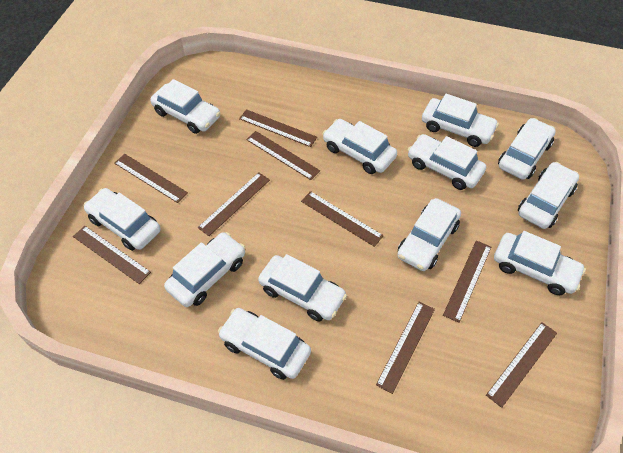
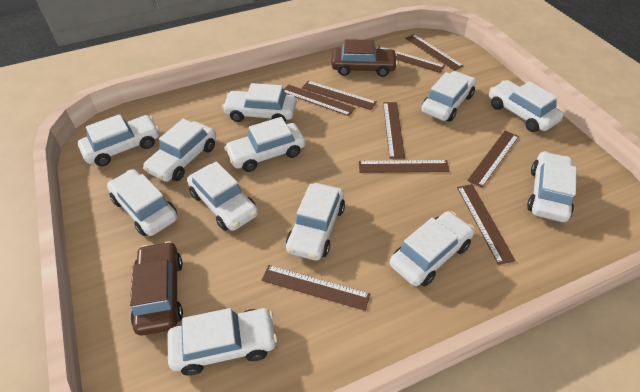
brown car: none = 0 -> [130,241,183,335] [331,39,398,77] = 2

